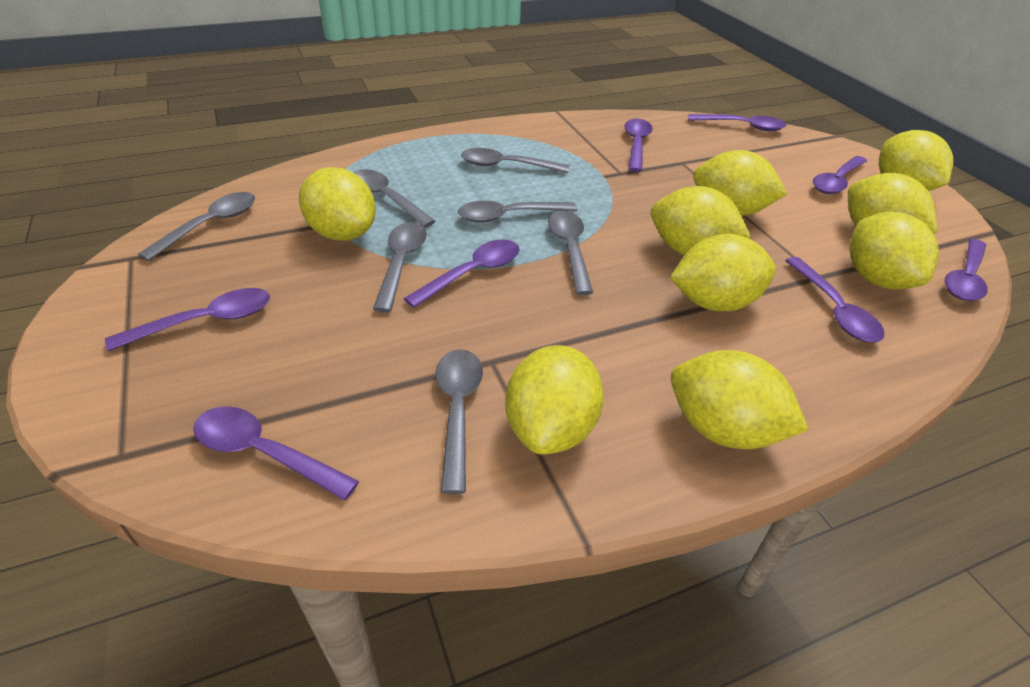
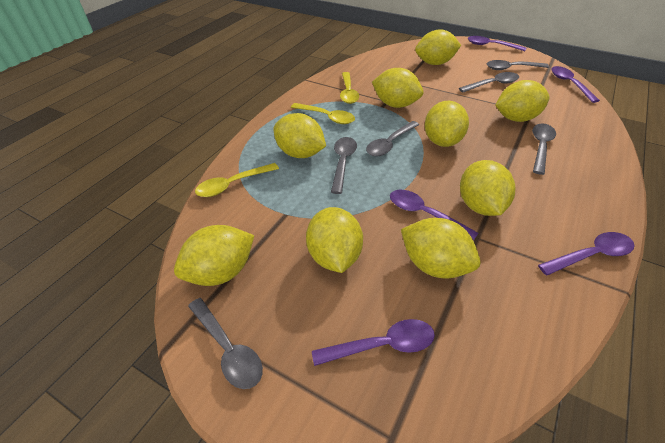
grey spoon: [138,192,255,261] [353,169,435,228] [373,222,427,312] [435,349,483,494] [458,201,577,223] [461,148,569,173] [548,211,593,295] = 7 -> [188,298,263,389] [331,137,357,194] [366,121,419,156] [459,72,519,92] [486,60,549,70] [532,123,556,175] = 6
purple spoon: [105,288,270,351] [193,406,359,501] [404,240,520,308] [624,119,653,172] [688,114,786,131] [785,257,884,342] [813,156,867,194] [945,239,988,301] = 8 -> [312,319,435,366] [390,190,479,241] [468,36,526,51] [538,232,634,276] [551,66,600,103] = 5
yellow spoon: none = 0 -> [195,163,279,197] [291,103,355,124] [340,72,359,104] = 3

